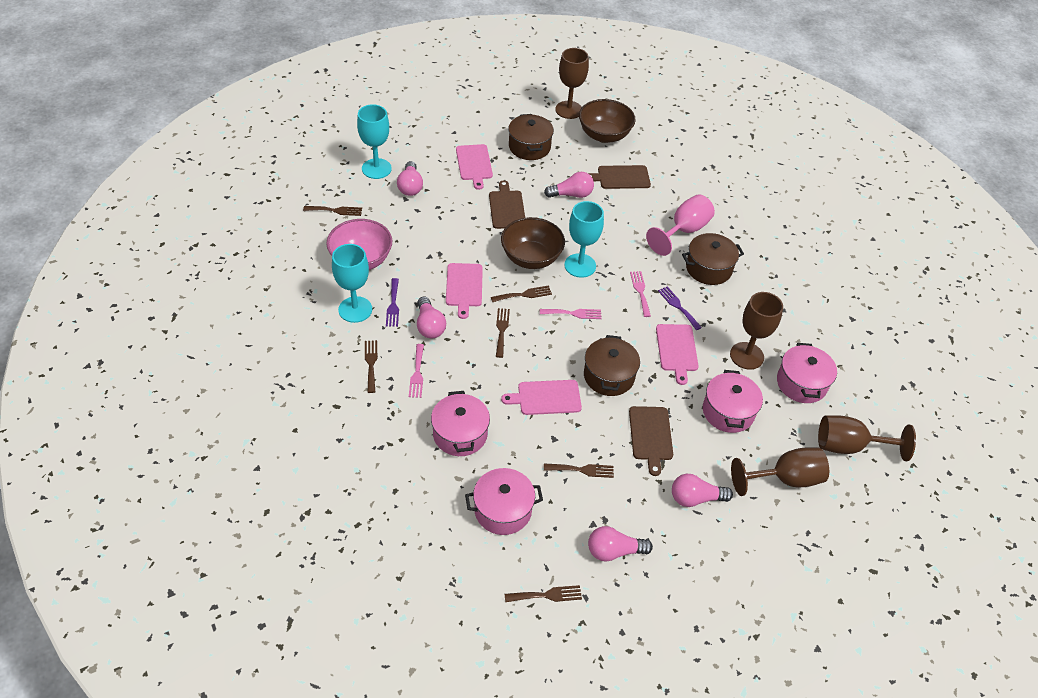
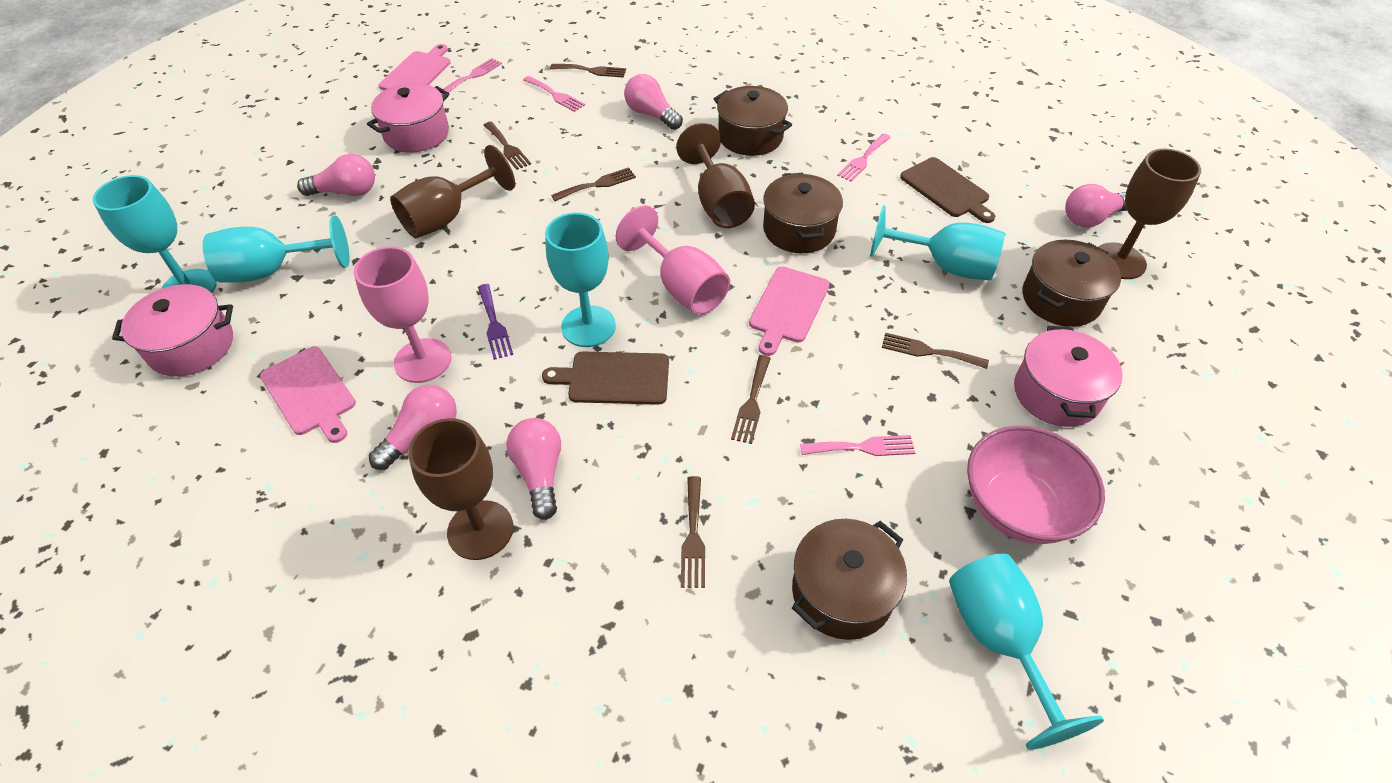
brown bowl: [501,217,565,269] [579,99,636,143] = 2 -> none = 0
brown cutting board: [489,181,525,229] [588,165,651,189] [629,406,673,476] = 3 -> [542,352,669,405] [900,157,995,223] = 2
brown pot: [508,114,554,160] [584,335,640,396] [682,233,744,285] = 3 -> [714,86,792,156] [763,173,843,253] [792,519,907,640] [1022,240,1121,327] = 4
pink cutting board: [446,263,483,319] [456,144,493,190] [501,380,582,415] [656,324,699,385] = 4 -> [260,346,356,443] [379,44,451,90] [749,267,830,356] = 3
pink fork: [409,344,424,398] [540,309,602,319] [630,271,651,317] = 3 -> [440,58,502,96] [523,76,585,112] [800,435,915,456] [837,134,891,182] = 4
pink goblet: [646,195,715,256] = 1 -> [354,246,452,383] [616,205,730,315] = 2
pink pot: [431,391,490,456] [465,468,543,535] [703,370,763,433] [777,343,837,403] = 4 -> [112,284,233,377] [367,83,449,153] [1014,326,1123,427] = 3
purple fork: [386,278,399,327] [658,286,702,330] = 2 -> [478,284,513,360] = 1
turquoise goblet: [332,244,372,323] [357,104,392,179] [564,201,604,278] = 3 -> [93,175,217,293] [203,216,349,283] [545,213,616,347] [870,205,1005,281] [949,554,1104,750] = 5

